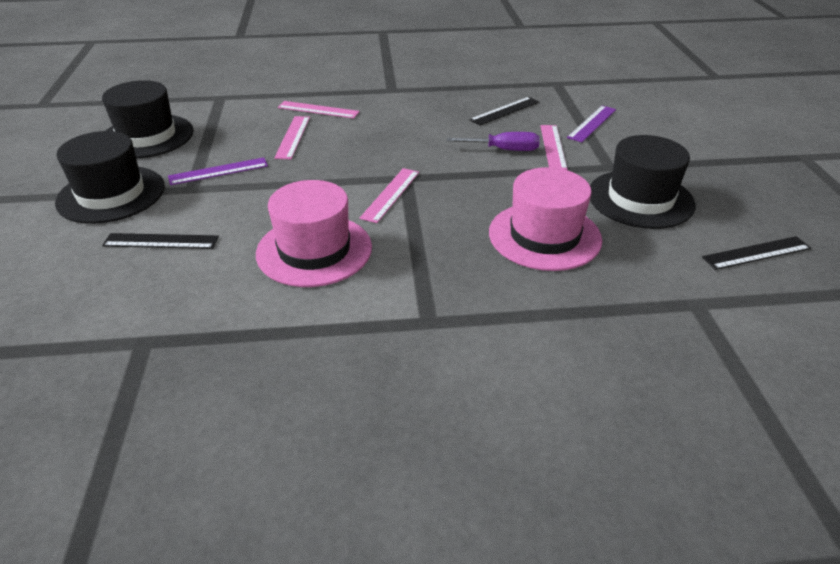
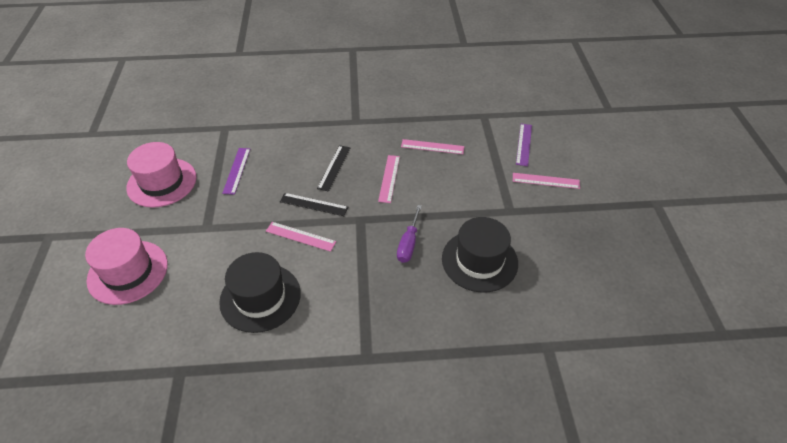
black hat: [55,131,165,224] [102,80,194,159] [590,135,696,229] = 3 -> [219,252,301,333] [442,217,518,293] = 2
black ruler: [102,233,219,249] [469,97,539,126] [702,236,811,270] = 3 -> [280,193,348,216] [317,145,350,192] = 2

